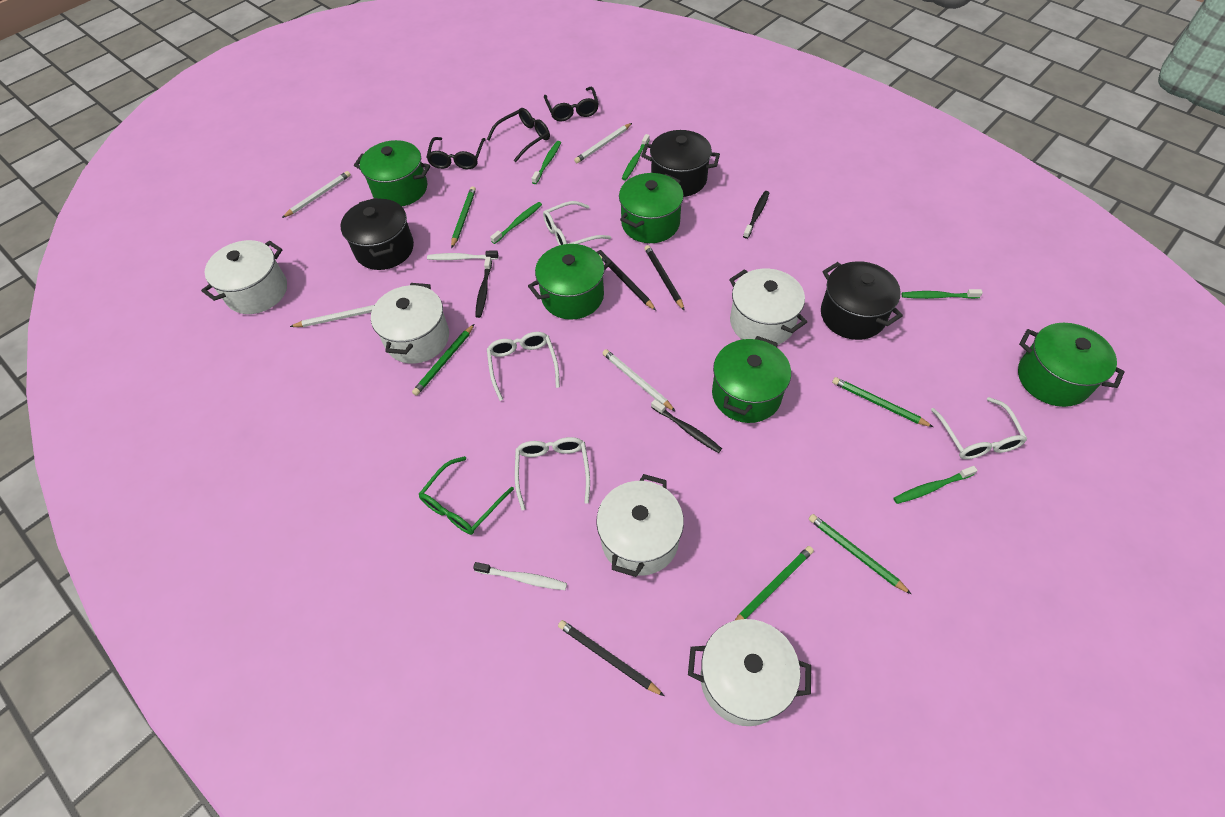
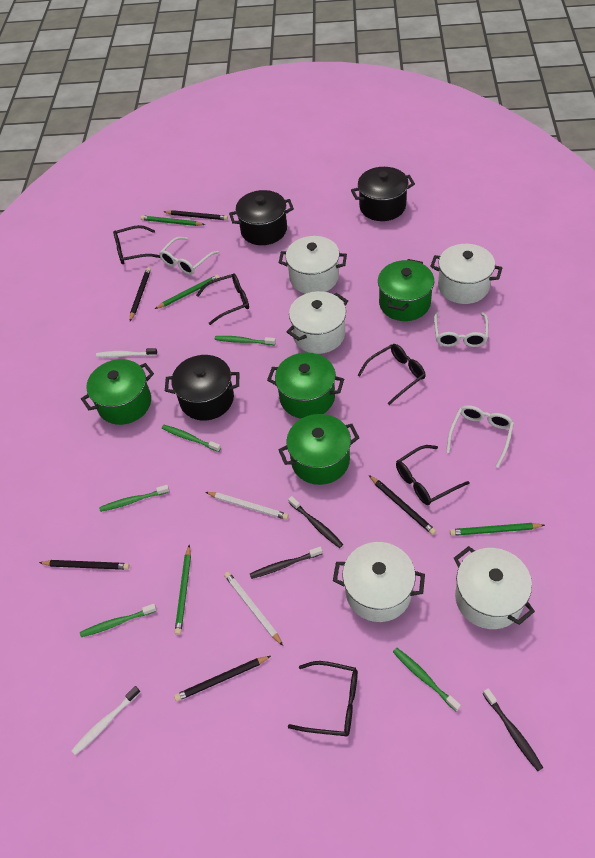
black glasses: [426,137,486,169] [487,108,550,162] [544,87,599,121] = 3 -> [113,225,160,264] [196,274,249,325] [288,661,358,737] [358,344,426,405] [396,445,469,505] = 5
black pencil: [558,620,664,696] [600,253,656,311] [644,245,685,311] = 3 -> [39,560,130,570] [130,267,151,321] [164,210,228,220] [174,656,271,701] [369,475,436,535] = 5
green glasses: [419,456,514,535] = 1 -> none = 0
green pencil: [412,324,474,396] [451,186,476,249] [734,546,814,621] [809,514,911,594] [832,377,933,427] = 5 -> [141,215,205,226] [155,275,220,309] [175,545,191,635] [450,523,545,536] = 4
green pot: [354,140,431,207] [528,244,612,320] [619,173,684,243] [712,336,791,423] [1018,323,1125,407] = 5 -> [81,359,154,425] [267,352,344,419] [278,414,359,485] [378,259,434,321] = 4
white glasses: [487,332,560,401] [515,437,590,510] [543,201,611,245] [931,397,1027,459] = 4 -> [159,237,219,275] [434,312,488,347] [446,405,514,468] = 3
white pencil: [282,171,351,218] [290,305,374,327] [574,123,632,163] [602,349,676,412] = 4 -> [206,492,289,520] [224,572,283,646] = 2

